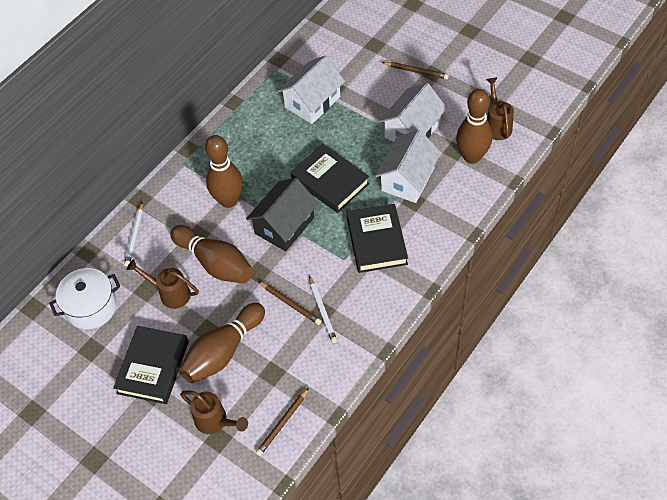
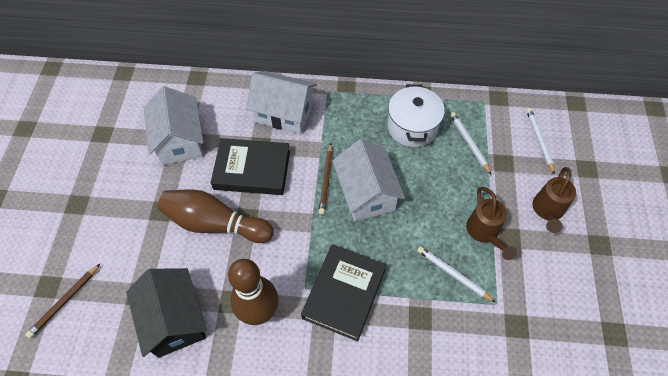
black book: [113,326,189,404] [291,144,370,213] [347,204,408,273] = 3 -> [211,138,290,195] [301,244,386,342] = 2
brown bowling pin: [170,225,253,283] [179,303,265,383] [205,135,243,208] [456,89,492,164] = 4 -> [158,189,274,243] [228,259,278,325] = 2
brown pencil: [256,388,309,456] [258,281,321,325] [382,62,449,79] = 3 -> [25,263,101,338] [319,144,333,215] = 2
brown watering can: [126,259,199,309] [180,390,248,434] [486,77,514,140] = 3 -> [466,187,517,260] [532,167,576,233] = 2
white pencil: [124,202,143,266] [309,276,337,343] = 2 -> [417,246,496,303] [450,112,491,174] [526,108,555,175] = 3

